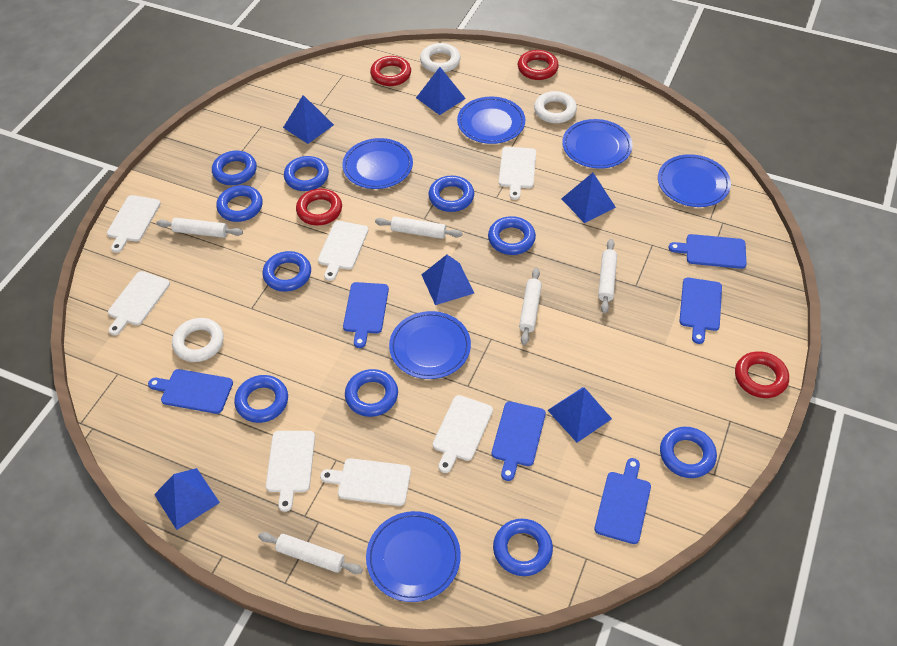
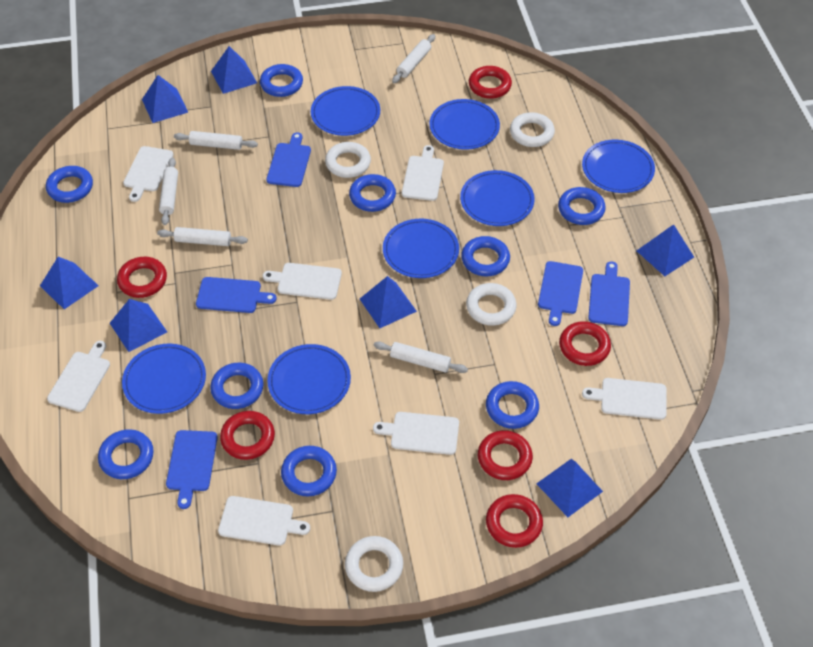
blue cutting board: [148,369,233,414] [343,282,389,348] [492,401,546,481] [594,458,651,544] [668,234,747,269] [679,278,722,344] = 6 -> [166,430,218,509] [196,277,277,313] [266,132,311,187] [538,261,583,326] [588,261,630,326] = 5
blue plate: [342,138,413,189] [366,511,461,602] [389,311,471,379] [457,97,525,144] [562,119,633,169] [658,154,731,207] = 6 -> [122,344,206,414] [267,344,351,414] [311,86,380,136] [383,219,459,278] [429,99,500,150] [460,170,534,226] [582,140,655,193] = 7
blue pyramid: [154,468,220,530] [283,95,334,144] [416,67,466,115] [421,255,474,305] [548,387,612,443] [561,173,616,223] = 6 -> [40,257,99,309] [110,299,167,352] [142,75,188,123] [211,46,257,94] [360,276,417,328] [536,459,603,517] [637,224,694,276] = 7
blue ring: [212,151,257,185] [216,185,263,222] [234,375,288,423] [262,251,311,292] [284,156,329,191] [345,369,398,417] [428,176,474,212] [488,216,536,255] [493,519,553,576] [660,427,717,478] = 10 -> [46,166,93,203] [98,429,154,479] [210,363,263,409] [260,64,303,97] [281,446,337,496] [349,174,396,212] [461,236,510,276] [486,381,539,429] [558,187,606,225] = 9
red ring: [296,189,342,226] [370,56,411,86] [518,50,559,80] [735,351,789,398] = 4 -> [117,257,167,298] [220,411,275,460] [469,66,512,99] [478,430,533,480] [486,494,543,548] [559,321,611,366] = 6
white ring: [172,318,224,362] [420,43,461,72] [534,91,577,123] = 3 -> [325,142,371,178] [345,536,403,592] [466,283,517,326] [510,112,555,147] = 4

